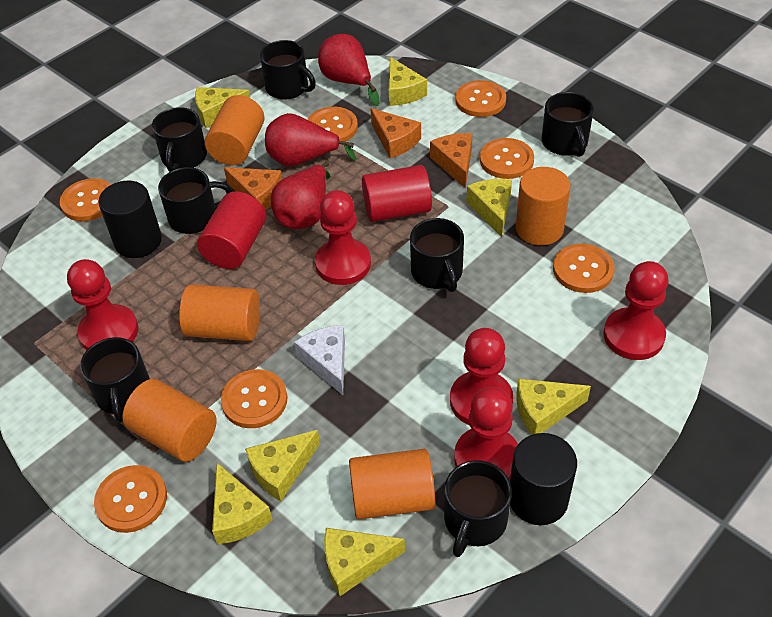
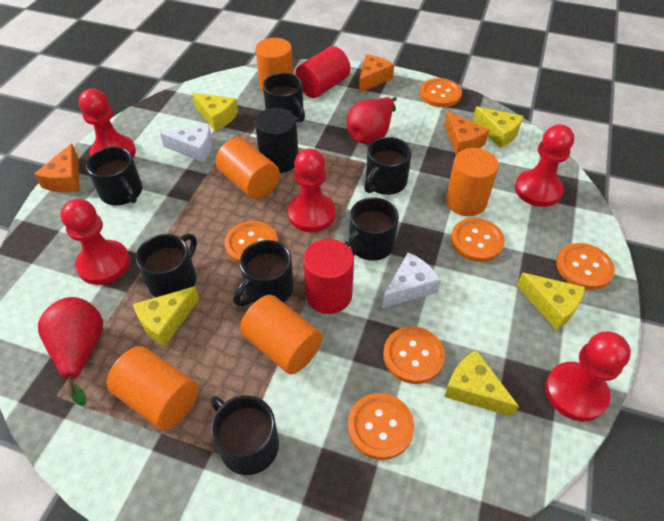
black cylinder: [98,180,162,258] [510,433,577,525] = 2 -> [255,108,298,173] = 1
orange button: [60,178,111,221] [94,465,167,533] [221,369,288,428] [307,107,358,142] [455,80,506,117] [480,138,534,179] [553,244,614,293] = 7 -> [224,221,278,263] [348,393,414,460] [383,327,445,384] [420,78,462,107] [451,218,505,262] [556,243,615,290] = 6
red pear: [265,113,356,166] [271,161,330,229] [318,34,380,106] = 3 -> [38,297,103,406] [347,97,397,144] = 2
white cheese: [294,325,345,395] = 1 -> [160,124,212,162] [382,252,441,308] = 2
yellow cheese: [195,87,250,128] [212,463,273,544] [245,430,320,501] [324,528,405,596] [389,57,427,106] [466,179,512,237] [517,378,591,435] = 7 -> [133,286,199,347] [192,93,238,131] [444,350,519,417] [473,106,523,148] [517,273,585,330] = 5

